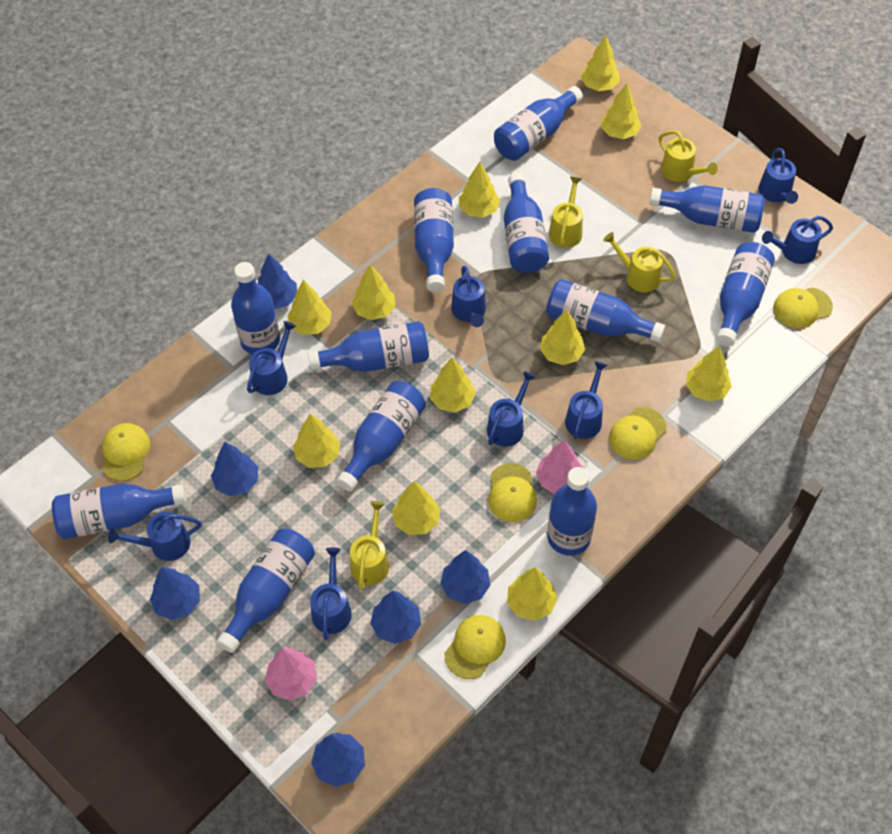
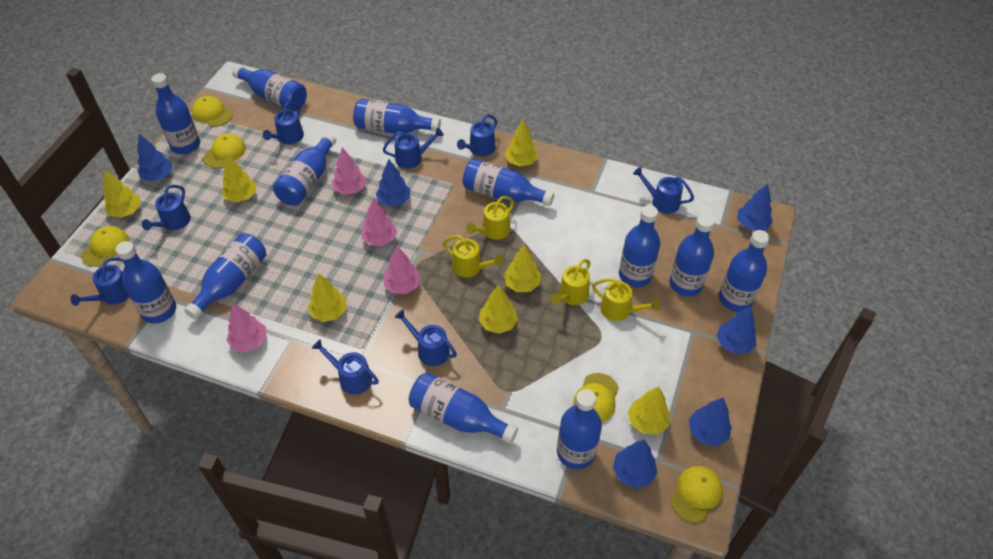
pink tree: [265,648,317,701] [536,440,583,493] = 2 -> [226,303,267,353] [332,147,366,195] [362,198,397,246] [384,246,421,294] = 4
yellow tree: [288,280,332,335] [293,414,340,468] [352,264,395,320] [392,481,440,535] [430,357,476,413] [459,162,500,217] [507,568,558,621] [540,309,585,365] [581,35,620,91] [601,83,641,139] [685,346,732,402] = 11 -> [103,170,141,218] [221,155,256,202] [308,273,346,322] [479,285,518,334] [504,245,541,292] [505,120,538,166] [628,386,670,434] = 7

